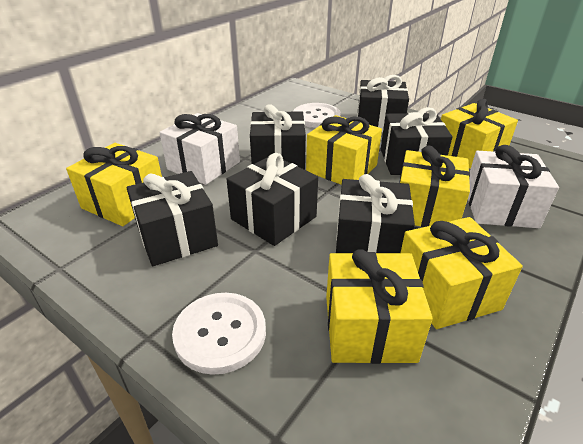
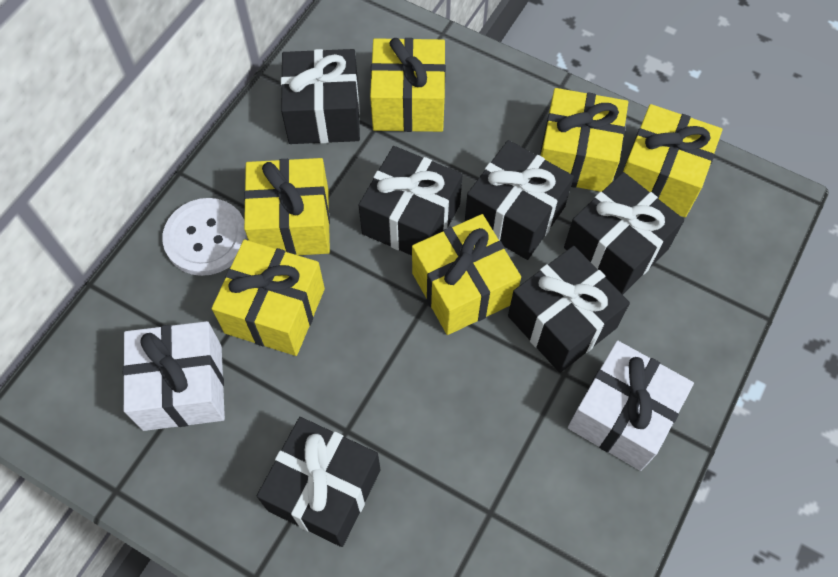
white button: [172,293,266,375] [293,103,341,128] = 2 -> [162,198,248,276] = 1

